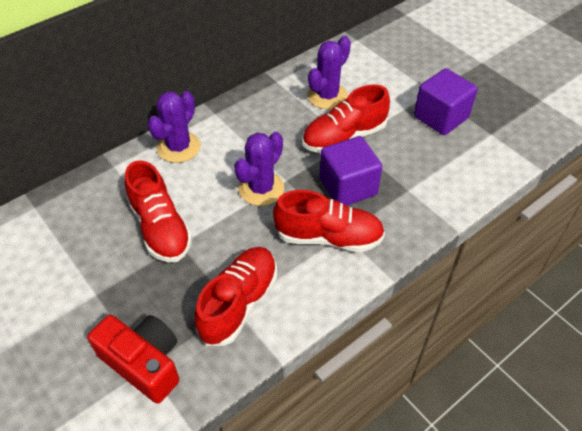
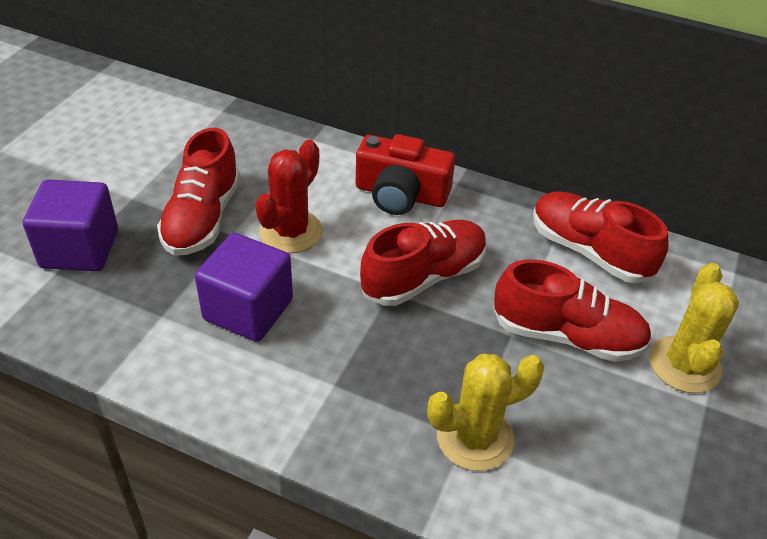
purple cactus: [147,91,201,163] [234,132,284,206] [307,36,351,109] = 3 -> none = 0
red cactus: none = 0 -> [255,140,323,253] = 1
yellow cactus: none = 0 -> [427,354,544,471] [649,263,739,393] = 2

